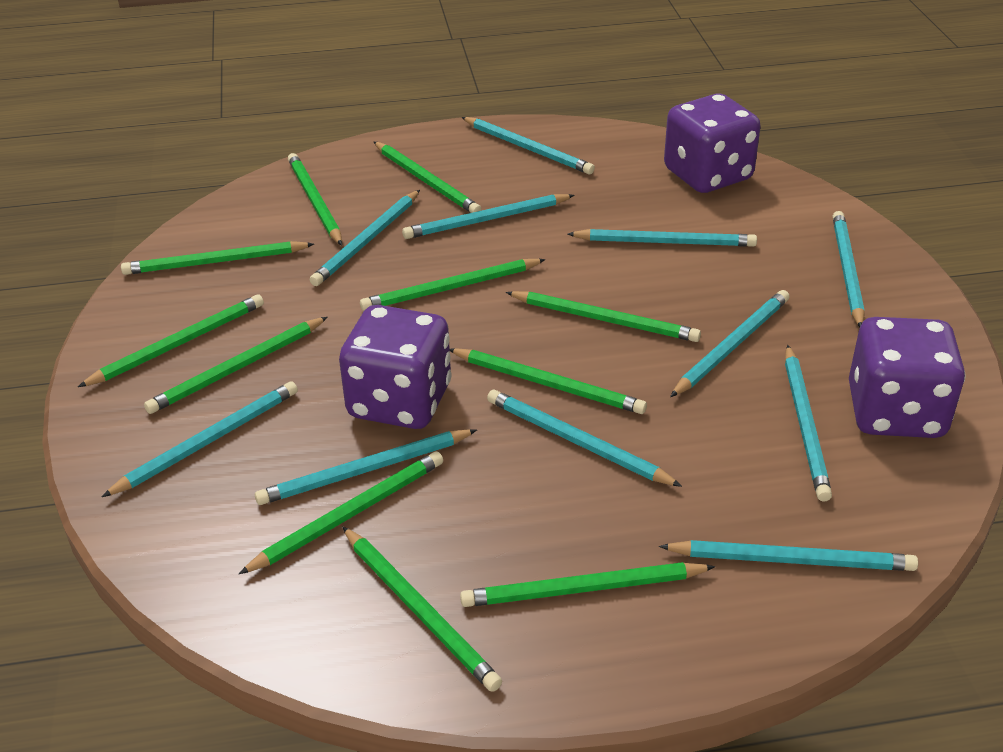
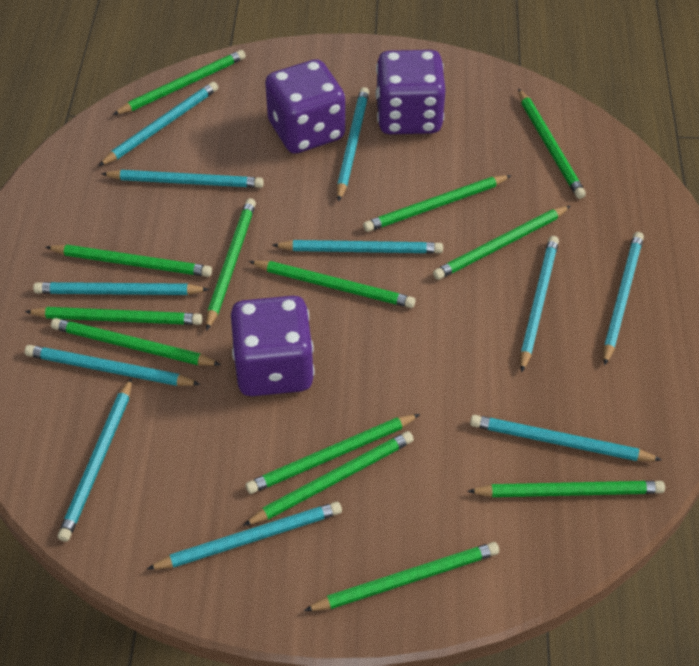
green pencil: [78,294,264,387] [121,241,314,275] [144,317,328,414] [239,451,443,574] [288,153,342,245] [343,527,502,692] [360,259,546,311] [374,142,481,213] [450,348,647,414] [460,562,715,607] [506,291,701,342] = 11 -> [25,307,202,325] [46,245,212,277] [51,318,221,366] [112,50,246,115] [206,198,256,331] [243,431,414,526] [246,414,420,494] [249,261,415,308] [304,542,499,611] [363,175,512,232] [433,206,571,280] [467,481,665,497] [518,89,586,199] = 13

